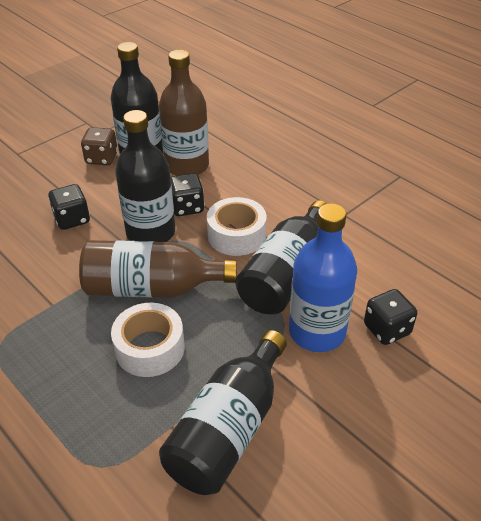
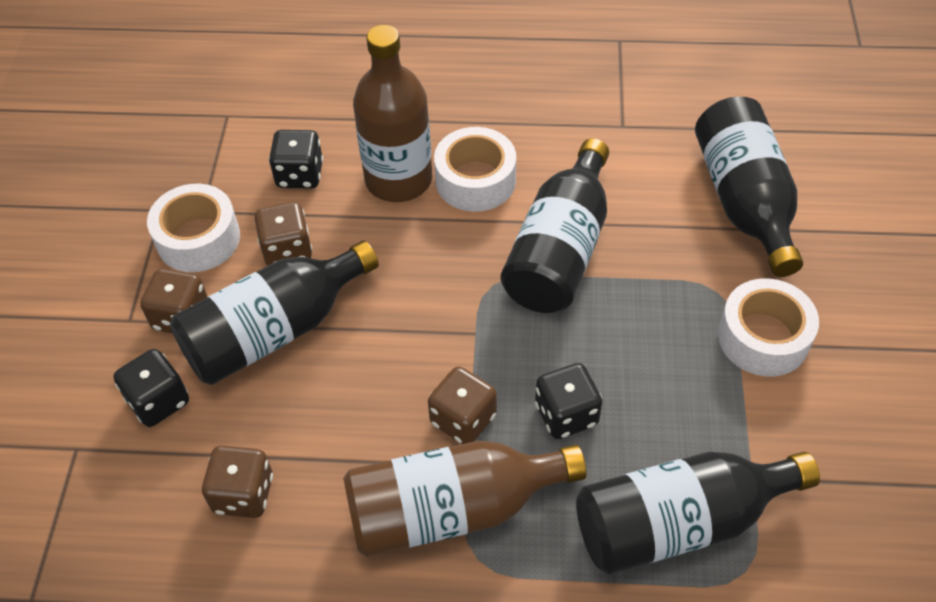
blue bottle: [289,203,357,352] = 1 -> none = 0
brown dice: [81,127,118,165] = 1 -> [140,269,208,333] [202,446,273,518] [255,202,312,266] [428,367,497,444] = 4
white tape: [111,303,185,377] [207,197,267,256] = 2 -> [147,184,240,272] [434,127,516,212] [718,278,819,377] = 3

